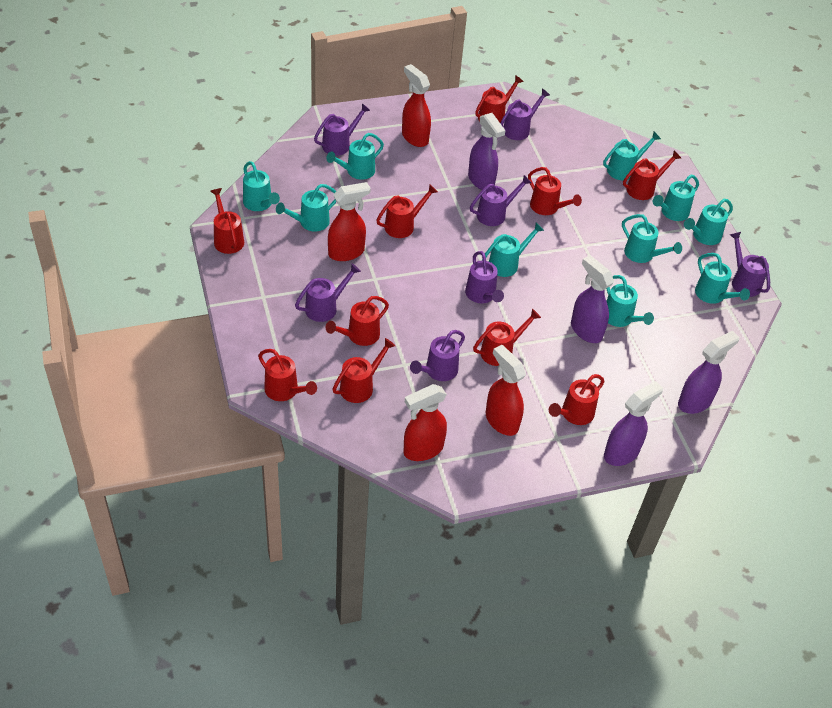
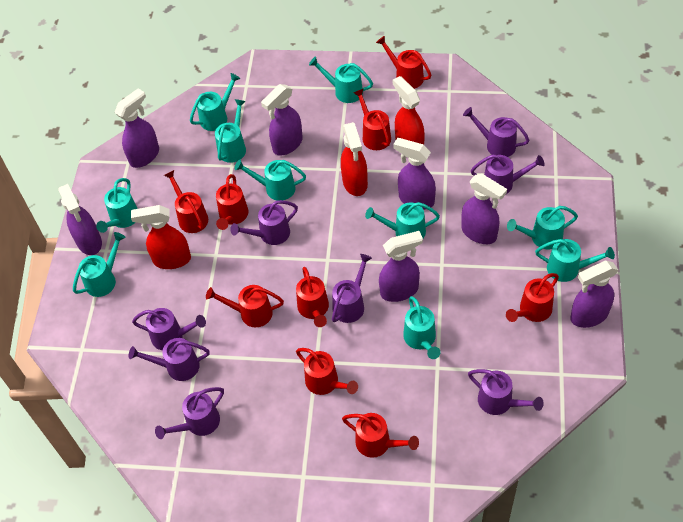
purple spray bottle: [468,113,506,190] [571,255,614,343] [604,381,663,466] [678,331,739,414] = 4 -> [58,184,102,255] [114,88,159,168] [261,84,303,156] [379,231,423,302] [393,138,436,210] [461,174,507,244] [570,261,618,328] = 7
purple watering can: [295,264,361,322] [314,103,371,156] [410,330,465,381] [465,251,504,303] [470,175,531,226] [500,89,550,140] [730,232,770,297] = 7 -> [129,338,210,381] [132,308,206,350] [155,387,224,439] [230,200,298,245] [332,254,372,323] [463,107,529,157] [468,369,544,415] [471,155,545,194] = 8
red spray bottle: [328,182,371,261] [402,64,431,147] [403,384,447,461] [486,345,526,436] = 4 -> [131,205,191,269] [341,122,368,196] [393,76,425,144] = 3
red watering can: [211,188,244,254] [258,349,317,401] [326,296,389,346] [332,338,395,403] [376,184,438,238] [473,309,541,366] [475,75,524,123] [528,167,582,215] [549,374,604,425] [623,151,681,200] = 10 -> [164,170,208,233] [206,285,284,327] [216,174,248,230] [296,267,329,327] [296,348,358,395] [342,413,419,458] [353,88,391,150] [376,36,431,89] [506,273,559,322] = 9

